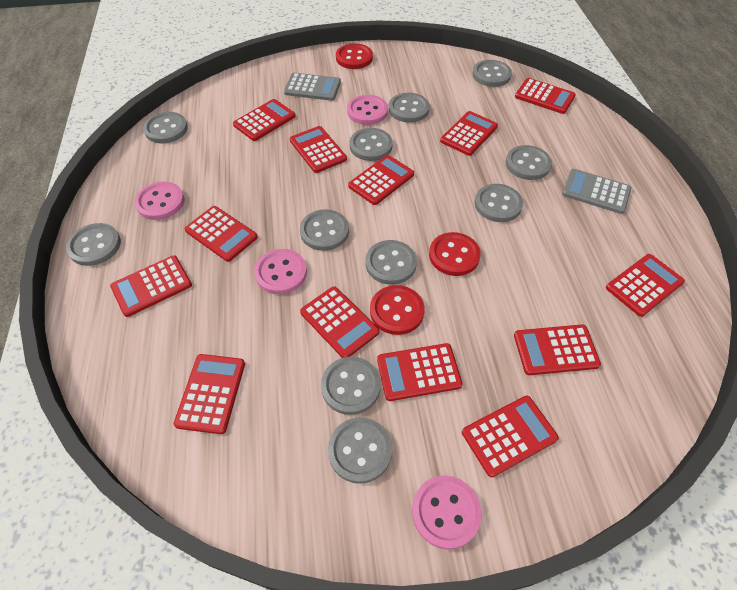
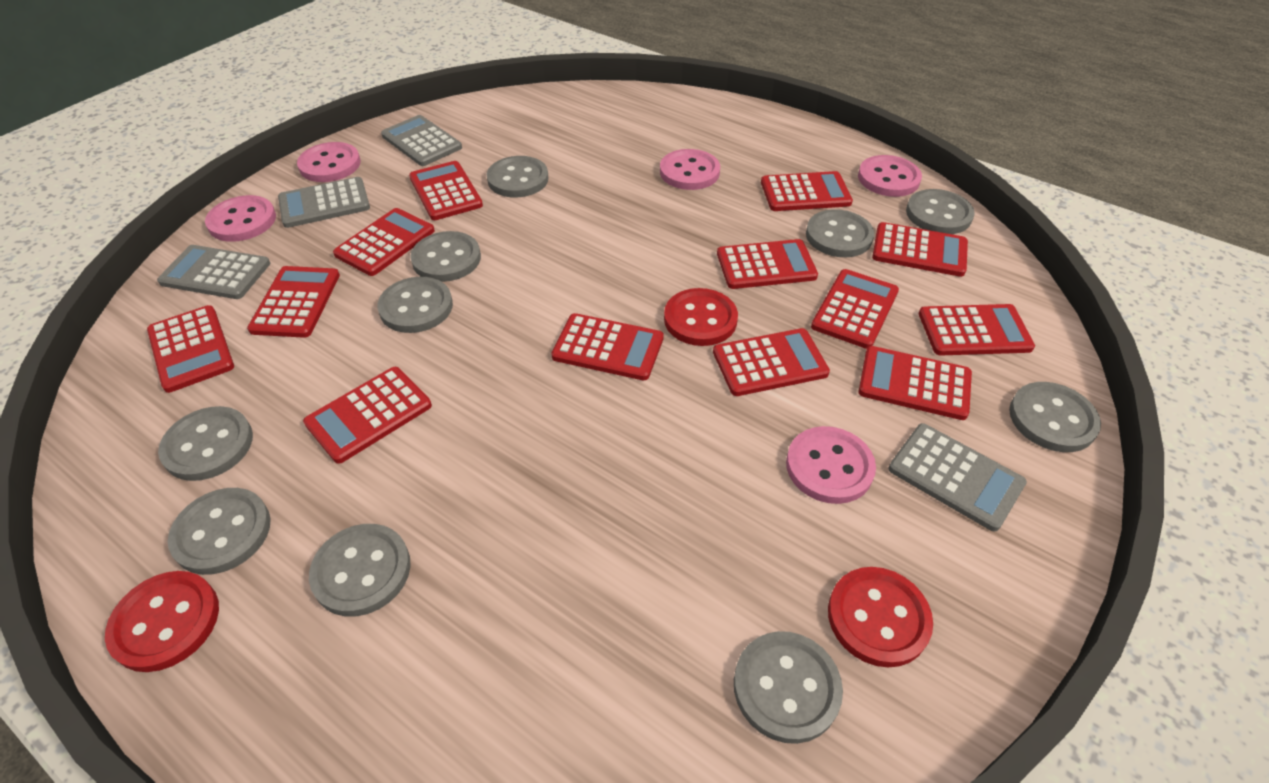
grey button: [66,223,121,266] [143,112,188,143] [300,209,349,251] [321,357,381,415] [328,417,392,484] [349,128,393,161] [366,240,417,285] [389,93,429,123] [472,60,512,87] [474,184,523,222] [506,145,552,180] = 11 -> [158,406,253,481] [168,488,271,575] [309,524,411,616] [377,277,453,333] [410,231,481,282] [487,156,549,197] [734,631,843,744] [806,209,874,257] [906,189,975,234] [1009,382,1101,452] = 10
grey calculator: [284,73,341,101] [562,169,631,214] = 2 -> [157,245,270,299] [278,177,370,228] [381,115,462,166] [888,423,1027,532] = 4
pink button: [135,182,184,220] [254,249,307,294] [347,95,388,125] [412,475,481,549] = 4 -> [205,195,276,242] [297,142,361,182] [660,149,720,190] [786,426,876,504] [858,155,922,197] = 5

